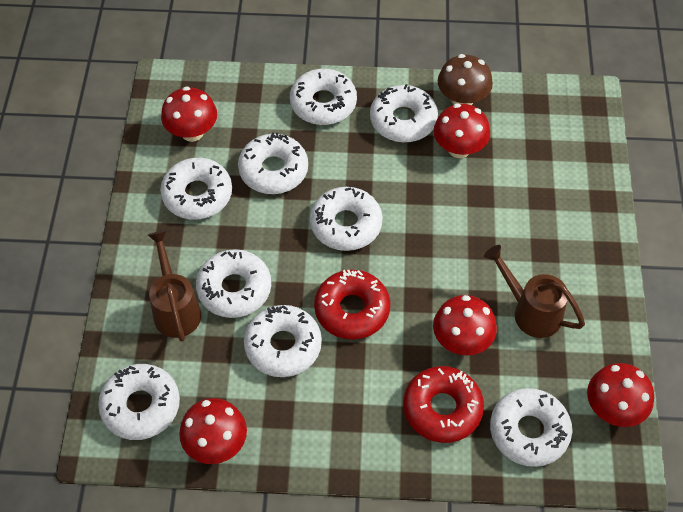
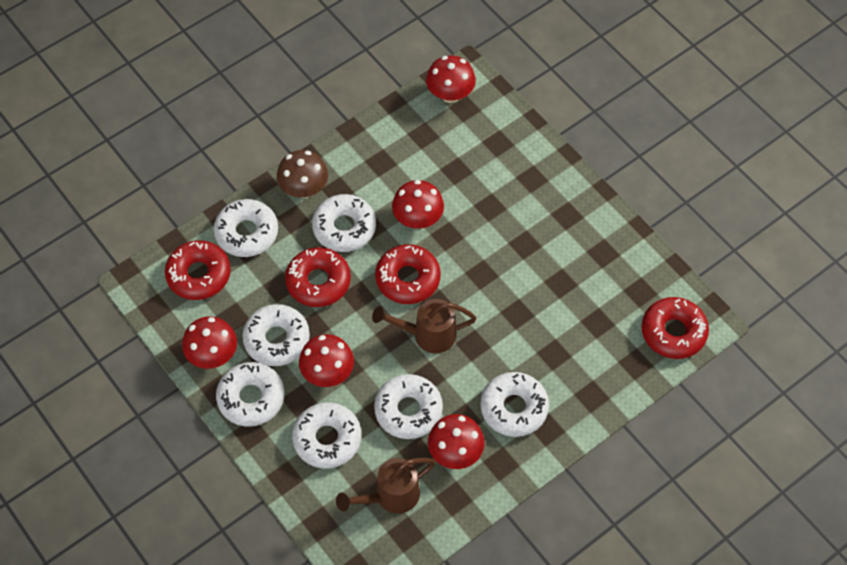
red donut: [314,270,390,340] [403,366,484,443] = 2 -> [165,240,231,300] [285,247,351,307] [375,244,441,304] [642,297,709,359] = 4
white donut: [98,364,180,440] [160,158,232,220] [196,249,271,318] [238,132,308,194] [244,305,322,377] [290,69,357,125] [310,187,383,251] [370,84,438,142] [490,388,572,467] = 9 -> [214,199,278,257] [216,362,284,426] [242,304,310,366] [292,402,361,469] [312,194,376,252] [374,374,443,439] [480,372,549,437] = 7

